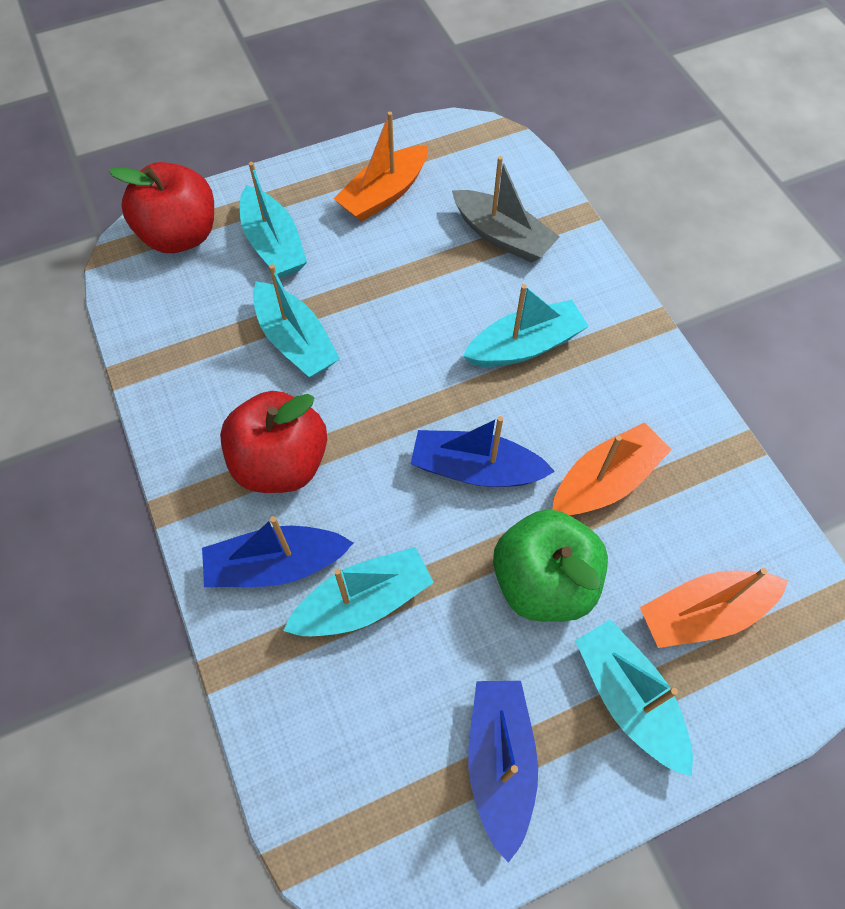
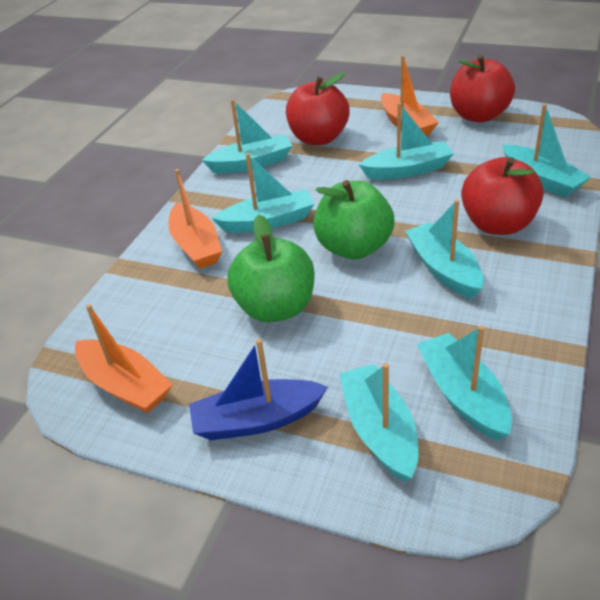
blue boat: [202,516,353,587] [410,416,555,487] [468,681,538,863] = 3 -> [189,339,328,440] = 1
green apple: [493,509,608,622] = 1 -> [227,215,315,322] [313,180,394,260] = 2
grey boat: [452,156,560,263] = 1 -> none = 0
red apple: [109,162,214,253] [220,391,327,493] = 2 -> [286,72,350,145] [450,55,515,123] [461,157,544,235] = 3
turquoise boat: [240,162,307,278] [253,264,340,378] [283,547,434,636] [463,284,589,367] [575,619,693,777] = 5 -> [202,99,292,173] [212,153,314,233] [339,363,418,482] [359,103,454,179] [405,200,484,299] [417,326,512,441] [502,104,591,198] = 7

